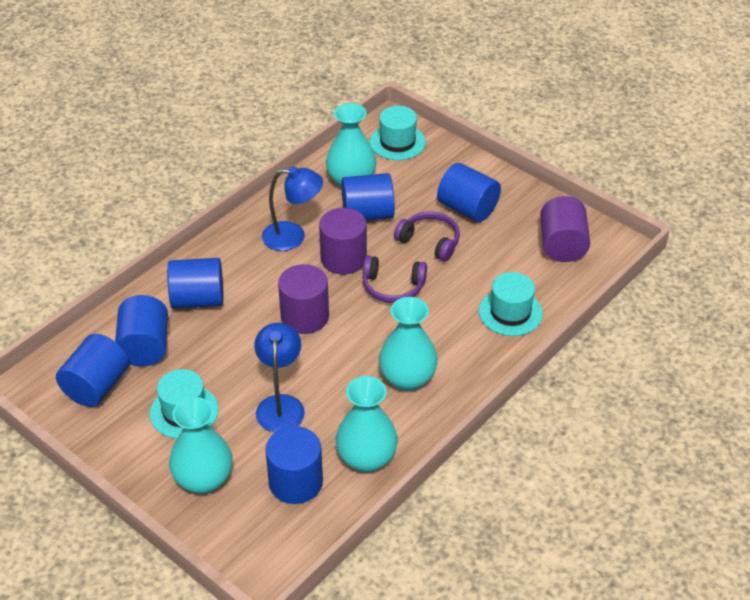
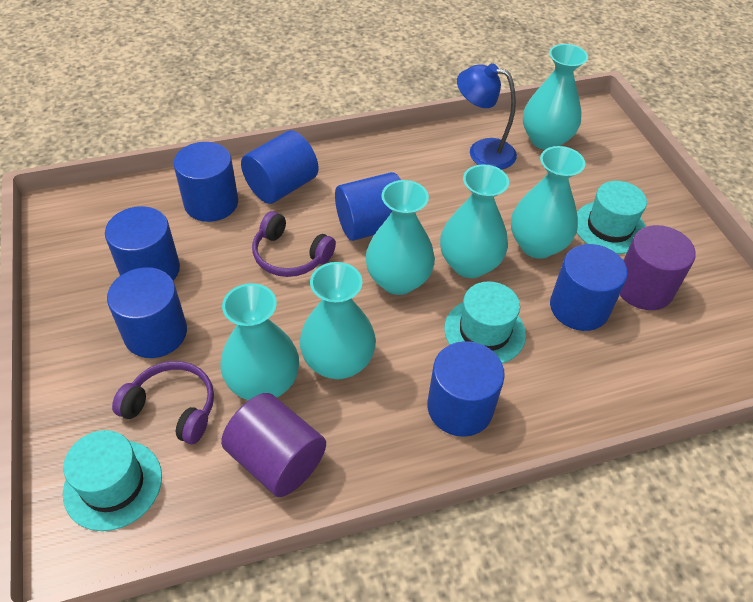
blue cylinder: [56,334,129,407] [115,295,168,367] [167,258,223,309] [265,426,323,504] [341,173,395,221] [437,163,501,222] = 6 -> [105,206,180,281] [107,267,187,358] [174,142,238,222] [241,130,319,204] [335,172,401,241] [427,341,505,437] [550,244,628,331] = 7
blue lamp: [254,322,305,432] [262,166,323,251] = 2 -> [457,63,517,169] = 1
purple cylinder: [278,264,329,334] [319,208,367,274] [540,196,590,262] = 3 -> [221,393,326,497] [620,225,696,310] = 2
turquoise vase: [169,397,233,494] [326,103,376,188] [336,376,398,473] [379,297,438,391] = 4 -> [220,283,299,400] [300,262,376,379] [365,180,435,295] [440,164,509,278] [511,146,585,259] [523,44,588,150] = 6

